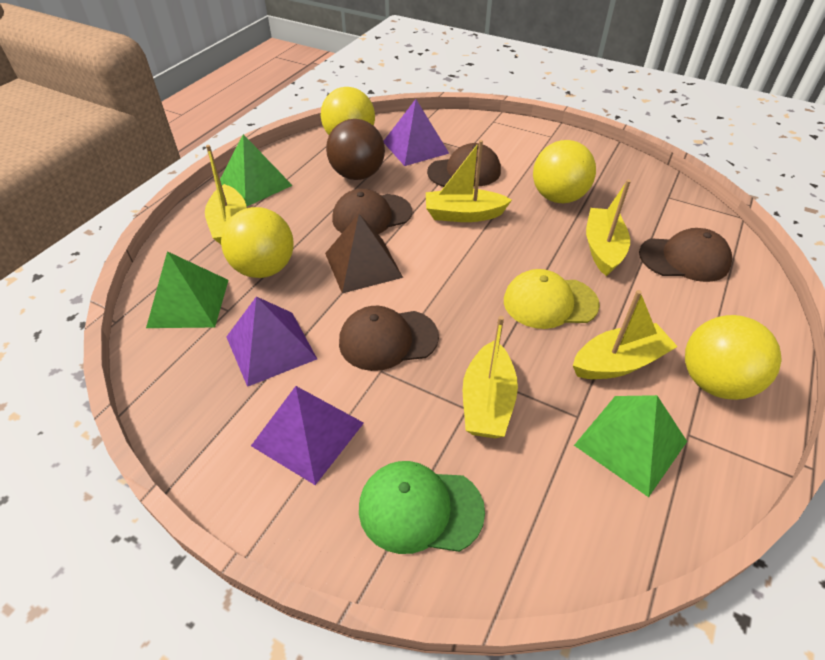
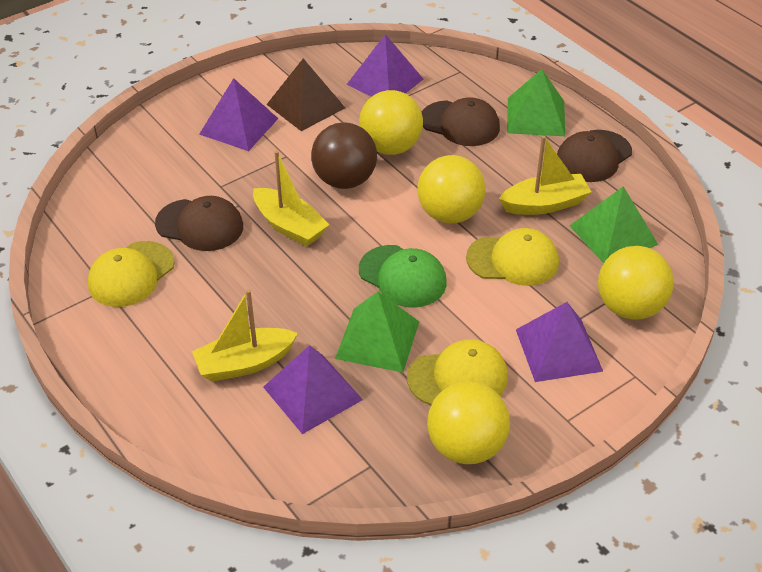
brown cap: [332,189,412,234] [339,306,439,371] [427,143,501,187] [639,228,732,282] = 4 -> [155,196,243,251] [422,97,500,146] [557,130,632,182] = 3
purple pyramid: [226,296,317,387] [251,386,364,485] [384,99,449,166] = 3 -> [199,78,278,151] [263,345,363,434] [346,34,423,97] [516,302,603,382] = 4
yellow boat: [205,145,246,244] [426,140,512,222] [463,316,518,438] [573,290,678,379] [586,180,631,276] = 5 -> [192,289,298,382] [253,150,330,246] [499,136,591,215] = 3
yellow cap: [504,269,600,329] = 1 -> [88,241,175,307] [407,339,508,405] [466,228,559,286] = 3

